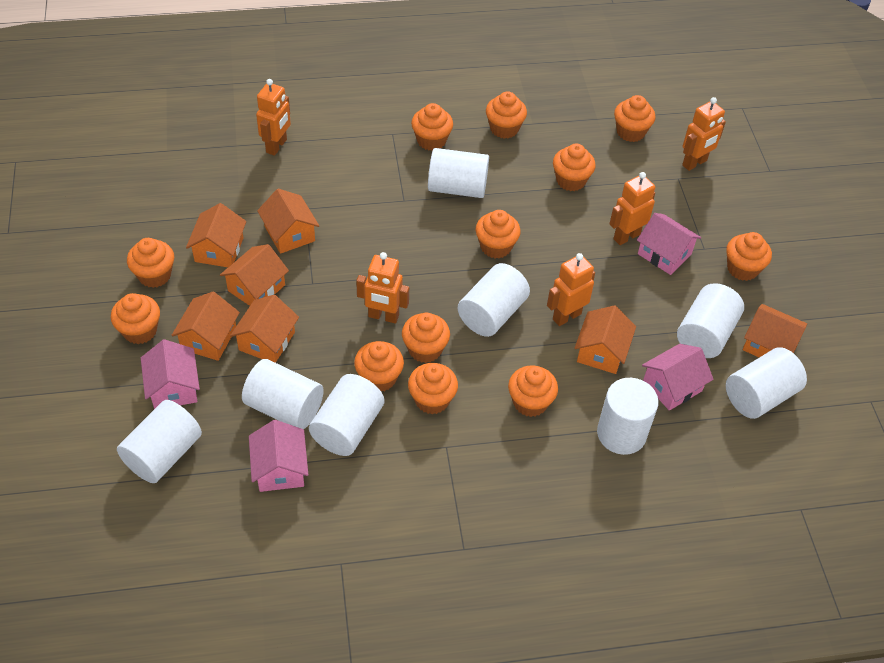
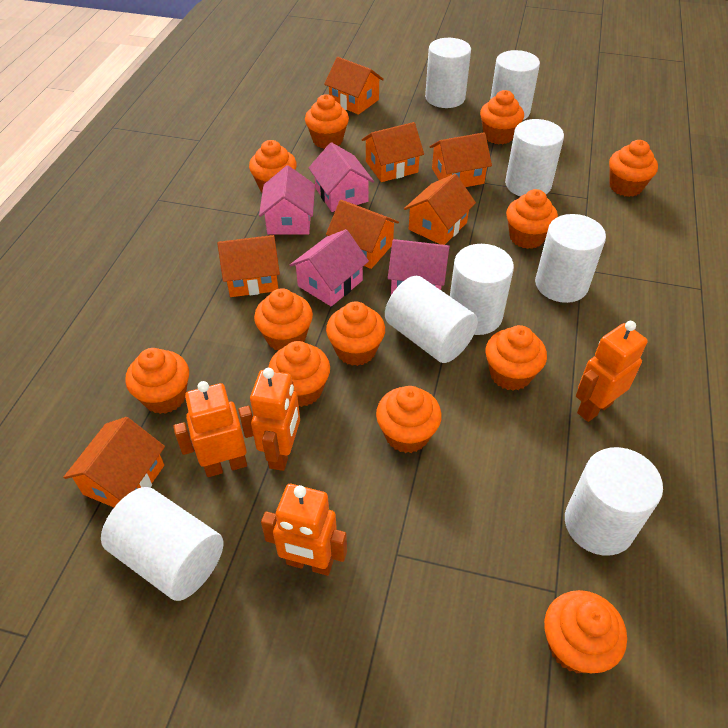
orange robot: [256,79,291,156] [356,252,409,323] [547,253,595,326] [609,172,655,245] [682,97,726,171] = 5 -> [173,381,253,477] [250,368,300,471] [261,484,347,576] [576,321,648,422] = 4

